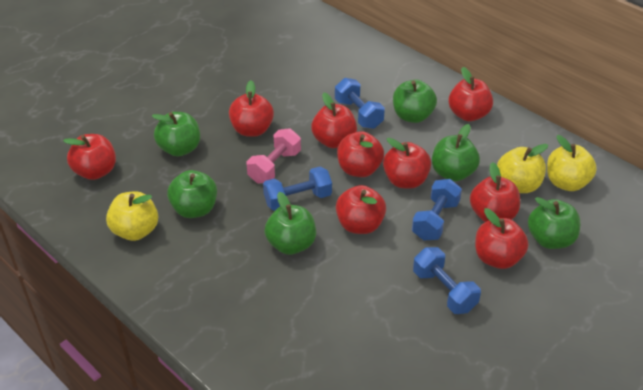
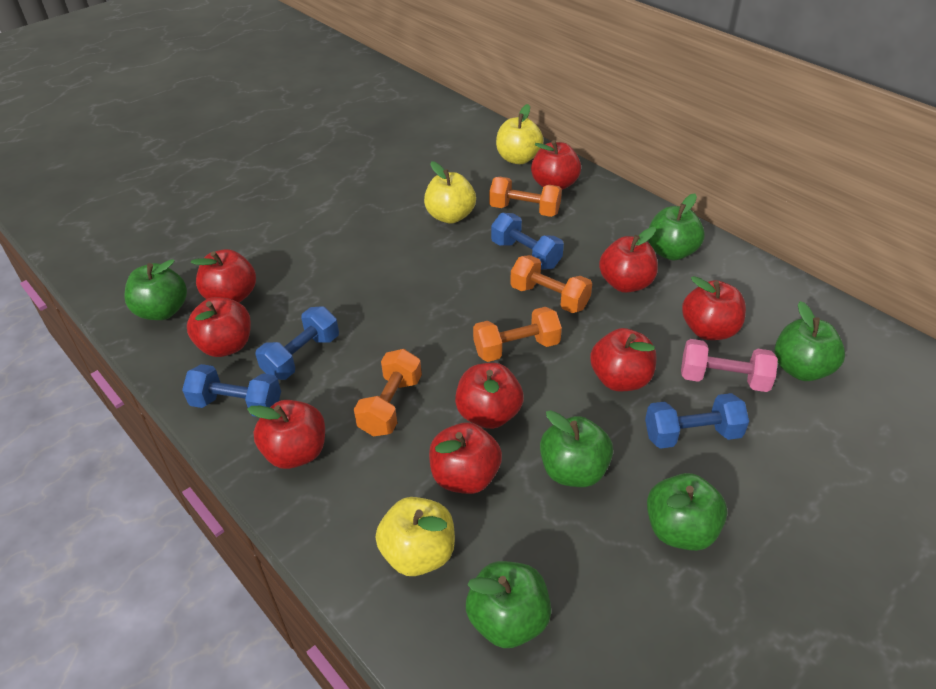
orange dumbbell: none = 0 -> [354,349,422,437] [473,307,562,362] [489,177,562,217] [510,255,592,313] = 4

